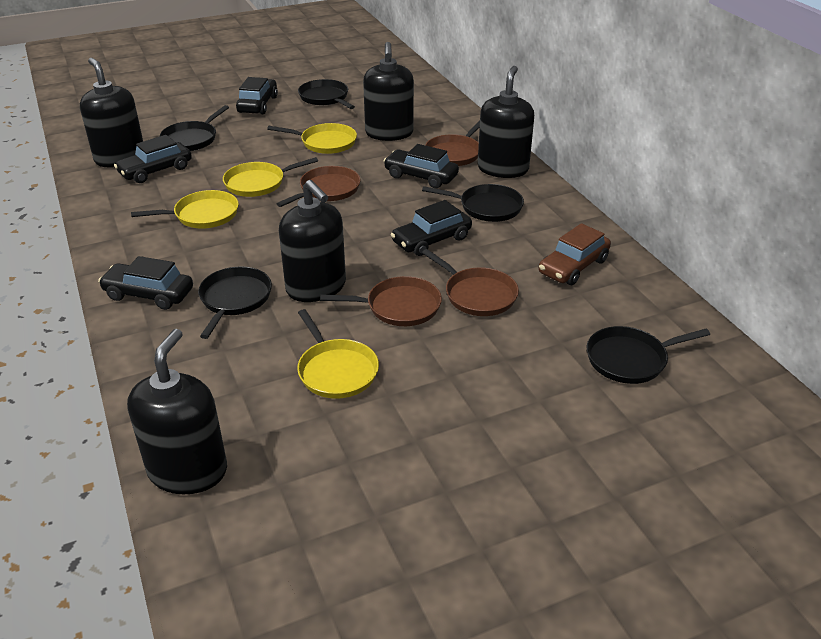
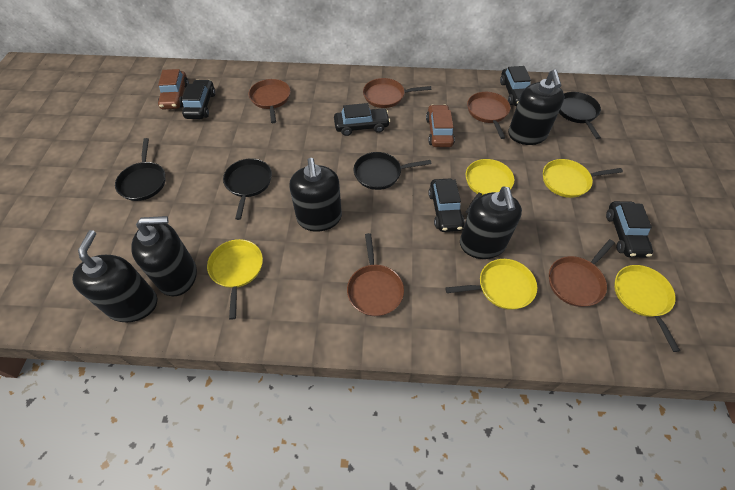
black pan: [160,105,229,151] [198,266,272,339] [298,79,355,109] [422,184,524,222] [587,326,710,384] = 5 -> [115,138,165,201] [223,158,272,220] [354,152,431,190] [559,92,601,139] = 4
brown car: [539,223,611,285] = 1 -> [158,69,189,110] [426,105,455,147] = 2
brown pan: [276,166,360,207] [320,276,442,326] [422,249,519,316] [425,121,480,166] = 4 -> [249,79,291,123] [347,233,404,316] [363,78,431,108] [467,92,510,139] [549,239,615,307] = 5
yellow pan: [131,190,239,229] [223,157,318,197] [267,123,357,154] [297,309,379,399] = 4 -> [207,239,263,320] [445,259,537,310] [466,159,514,214] [543,159,623,198] [614,265,680,352] = 5

